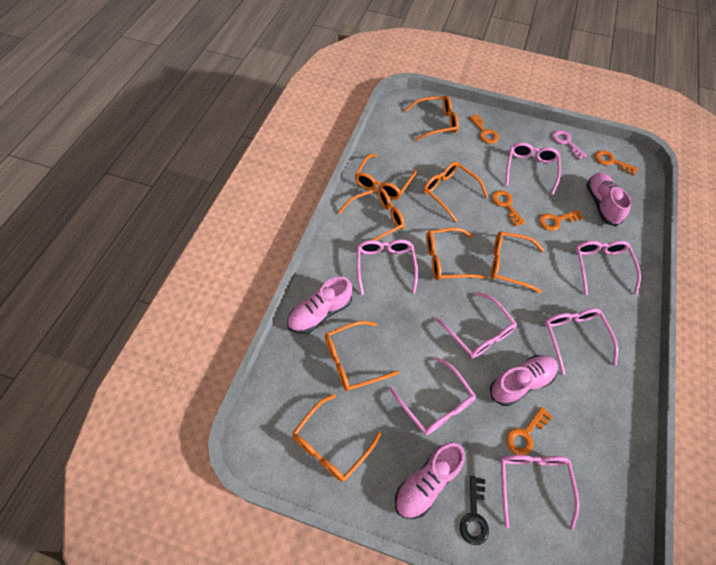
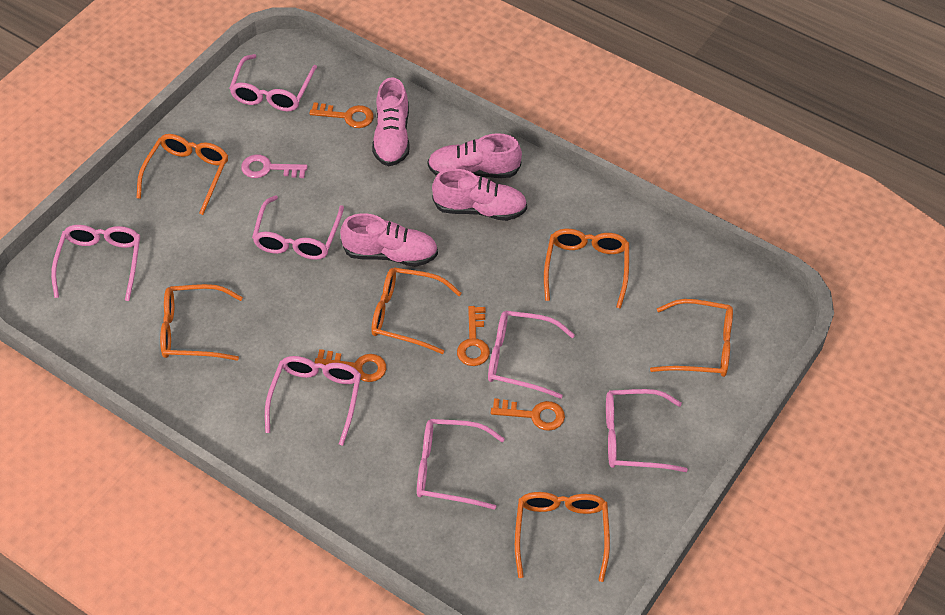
black key: [460,476,489,545] = 1 -> none = 0
orange glasses: [292,394,381,482] [325,321,399,391] [338,187,405,240] [355,154,417,200] [405,95,459,141] [423,162,488,222] [426,228,486,280] [491,231,544,293] = 8 -> [136,134,228,215] [160,284,243,361] [371,267,462,354] [515,492,610,582] [544,229,629,309] [650,299,733,377] = 6
orange key: [469,114,499,144] [492,190,525,226] [506,407,553,455] [539,210,584,231] [595,150,638,175] = 5 -> [309,102,374,128] [314,349,386,382] [457,306,490,366] [491,398,565,431] = 4

